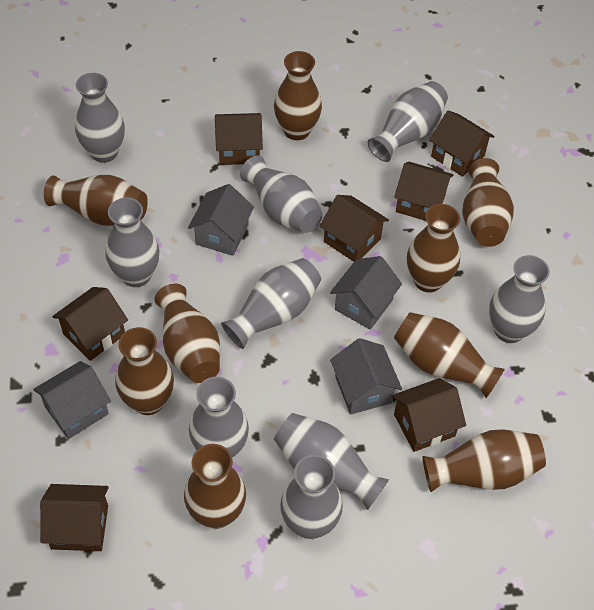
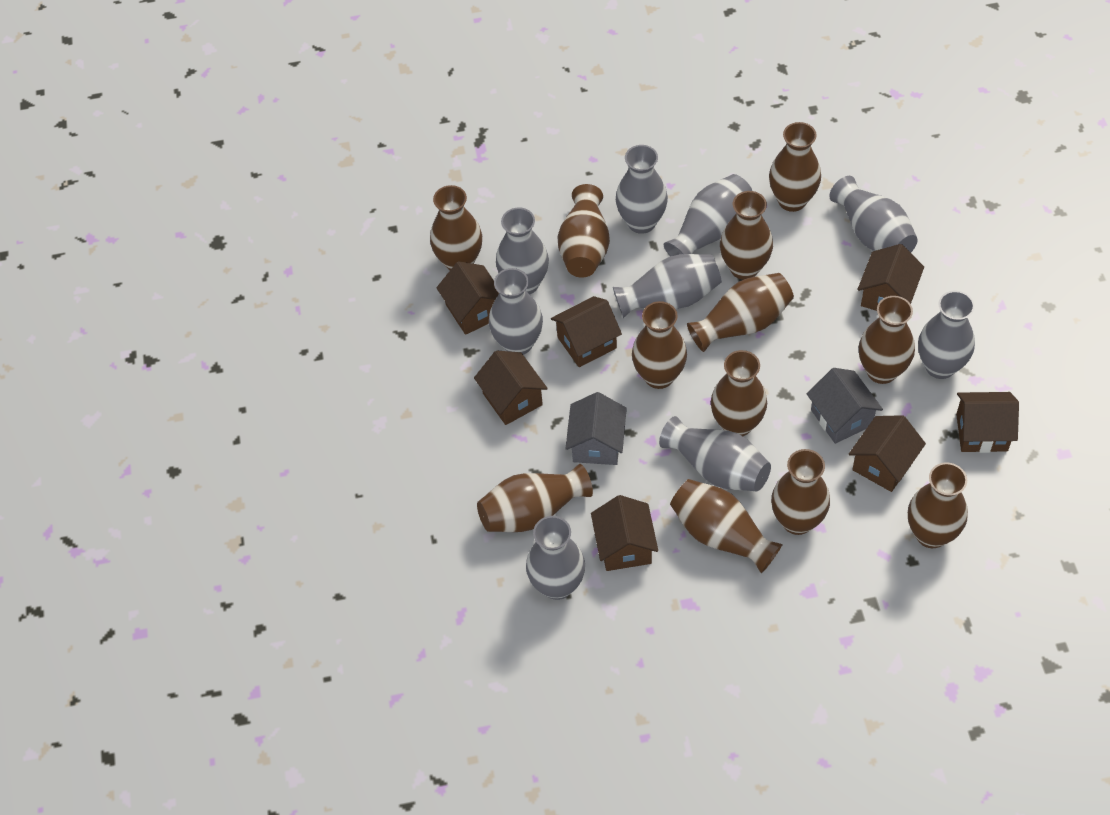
brown vase: [44,175,148,226] [115,327,174,415] [155,284,220,383] [184,444,246,529] [274,51,322,140] [394,312,505,398] [407,204,460,293] [422,429,546,492] [462,158,514,247] = 9 -> [430,185,482,270] [477,464,593,532] [558,184,610,278] [632,301,687,389] [670,479,783,574] [687,273,794,352] [711,350,767,436] [720,191,773,280] [769,122,821,212] [771,449,830,535] [859,296,915,384] [908,462,968,548] = 12
grey house: [33,361,111,439] [188,184,254,256] [330,256,402,330] [330,338,402,415] = 4 -> [565,392,627,465] [807,368,883,444] = 2

